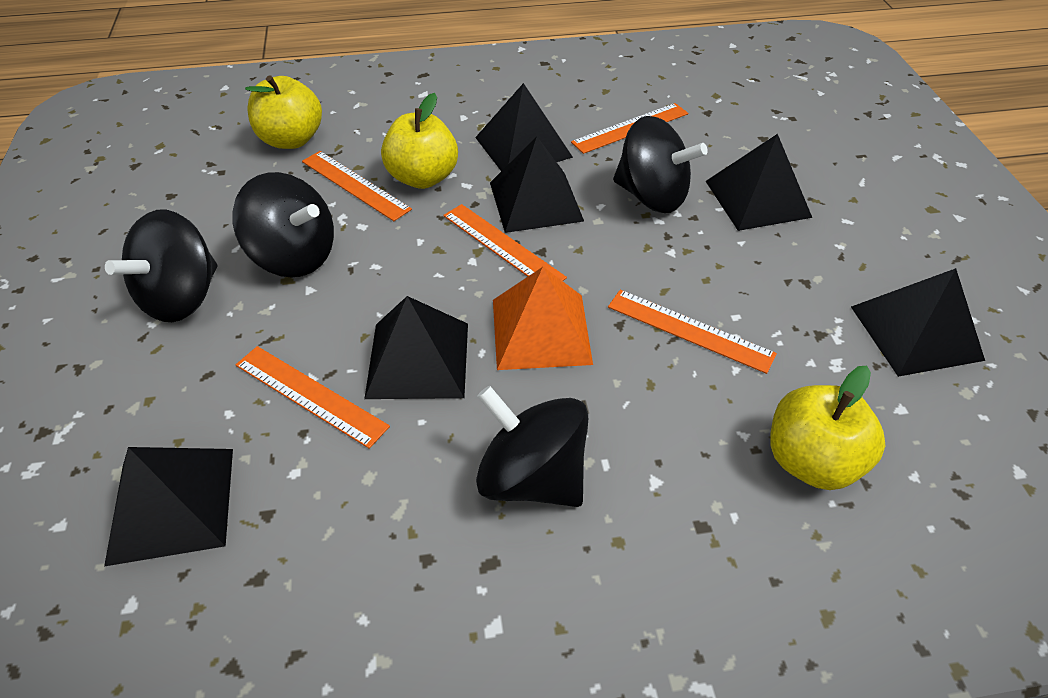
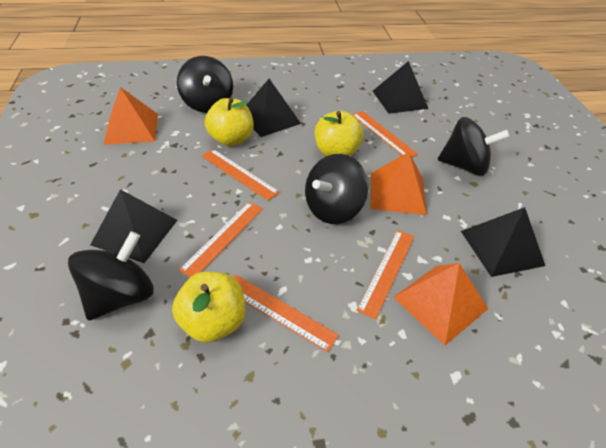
black pyramid: [104,447,233,567] [364,296,468,399] [475,83,573,171] [490,137,584,233] [706,134,812,231] [851,268,985,377] = 6 -> [90,189,177,263] [246,79,301,137] [373,61,428,114] [461,207,545,277] = 4
orange pyramid: [493,267,593,370] = 1 -> [104,87,158,145] [371,152,427,215] [393,263,488,345] = 3

